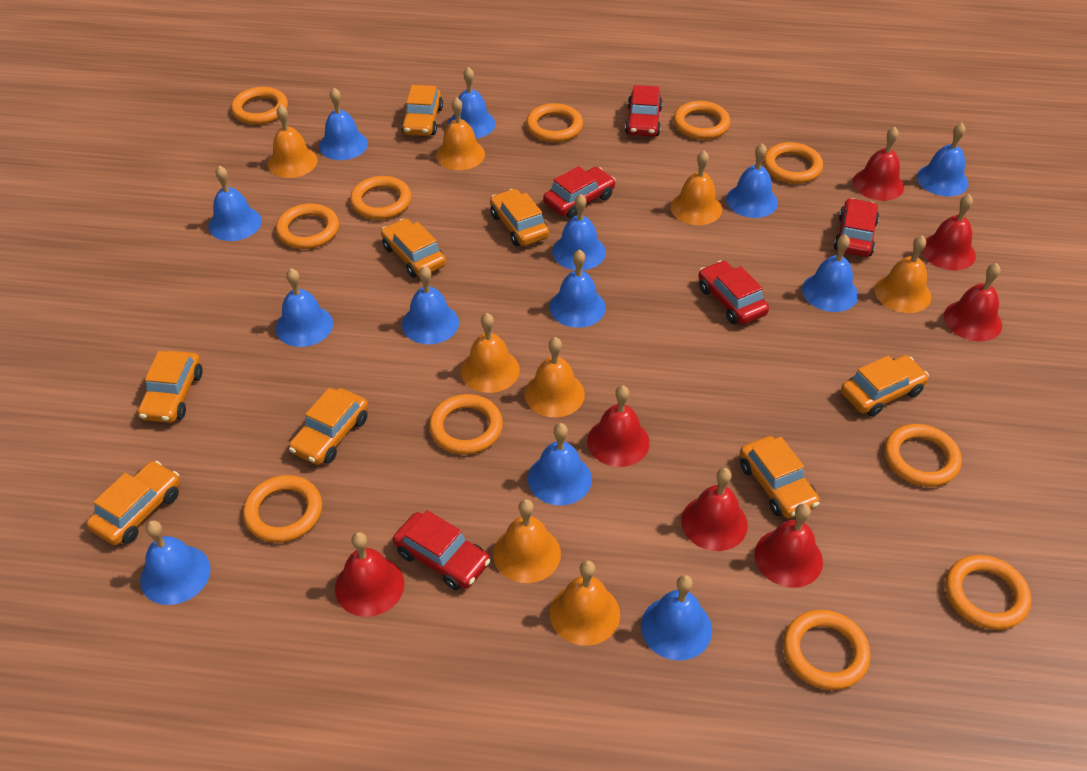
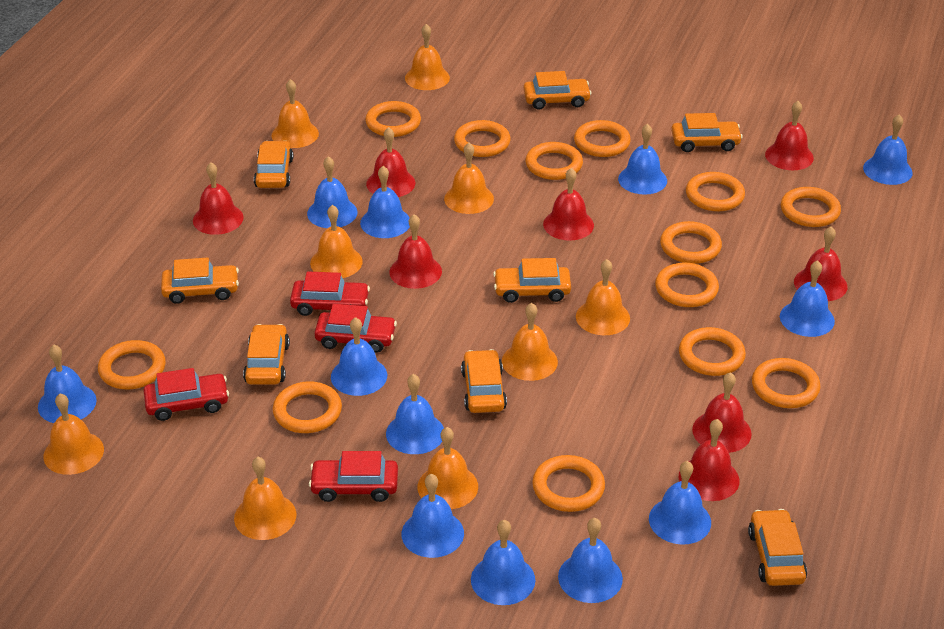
blue bell: [140,521,211,605] [209,166,262,241] [276,268,333,347] [319,88,368,160] [402,266,459,344] [448,67,496,138] [528,423,592,506] [549,249,606,328] [552,194,606,270] [641,575,712,661] [726,143,778,218] [802,234,858,312] [917,123,969,197] = 13 -> [38,345,97,423] [307,156,357,228] [331,317,387,396] [360,166,410,238] [386,374,444,454] [401,474,464,558] [471,520,535,605] [558,518,623,603] [618,124,667,195] [649,461,711,545] [780,260,835,337] [863,114,913,185] = 12
orange bell: [268,105,318,178] [436,97,485,170] [460,313,520,393] [493,499,561,583] [524,337,585,417] [550,560,620,646] [670,151,722,225] [875,235,931,313] = 8 -> [43,393,104,475] [234,457,296,540] [271,79,319,148] [310,205,363,278] [405,24,450,90] [417,427,478,509] [444,143,494,214] [502,303,558,381] [576,259,630,335] = 9
orange ring: [231,87,288,125] [243,475,322,543] [276,204,339,249] [350,176,411,220] [429,394,503,455] [526,103,583,142] [673,101,730,140] [763,142,823,184] [783,610,871,690] [884,424,962,487] [945,555,1031,630] = 11 -> [98,340,166,389] [273,381,342,433] [365,101,421,137] [454,120,511,157] [525,142,583,180] [532,455,605,512] [574,120,631,157] [655,263,719,307] [660,221,722,264] [679,327,746,376] [686,172,745,212] [752,358,820,408] [781,187,841,227] = 13
red bell: [335,532,404,617] [587,385,650,467] [681,468,748,551] [754,504,823,588] [853,127,904,201] [921,194,976,270] [944,263,1002,341] = 7 -> [193,162,244,235] [366,127,415,197] [389,214,442,289] [543,168,594,241] [679,419,739,501] [692,372,752,453] [765,101,814,170] [794,226,848,301] = 8
red car: [393,510,491,590] [543,166,616,218] [625,85,663,137] [698,260,769,325] [834,198,879,257] = 5 -> [144,368,229,421] [290,271,370,316] [309,451,398,502] [314,304,397,353] = 4

